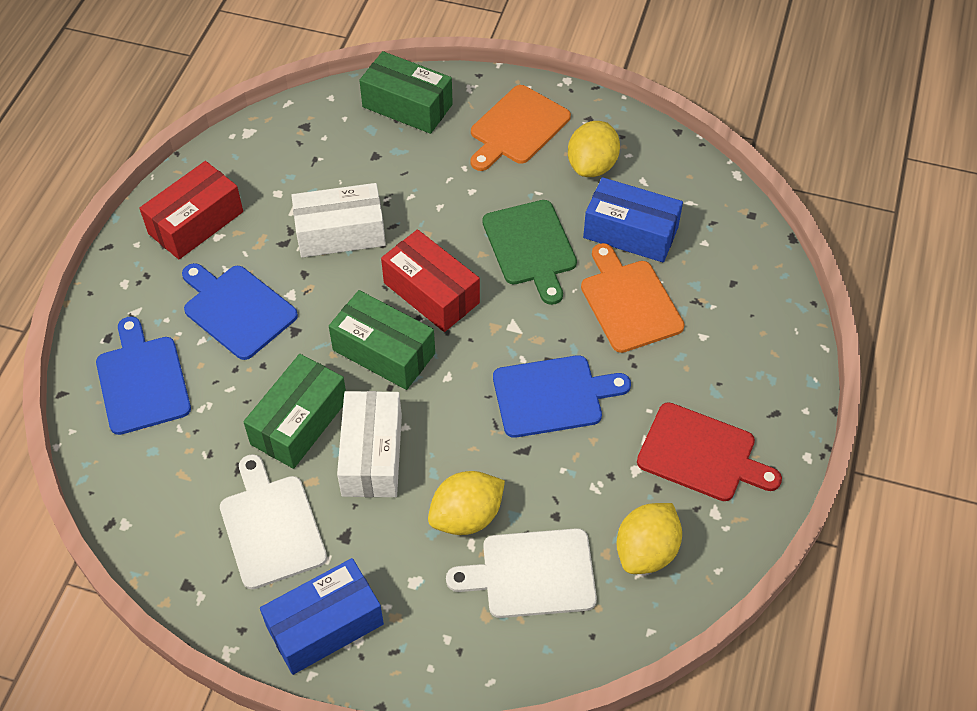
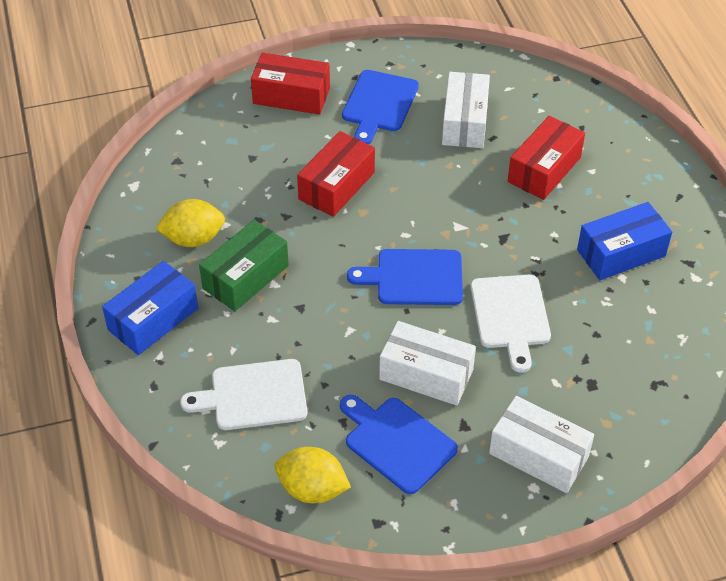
green box: [244,354,346,469] [329,290,435,390] [359,51,453,134] = 3 -> [199,220,289,311] = 1
green cutting board: [482,200,577,305] = 1 -> none = 0
orange cutting board: [470,85,571,171] [581,243,685,353] = 2 -> none = 0
red box: [139,161,243,259] [381,229,480,332] = 2 -> [251,53,330,115] [297,131,375,217] [508,116,585,200] = 3
red cutting board: [637,402,782,501] = 1 -> none = 0
white box: [291,183,386,258] [337,391,402,497] = 2 -> [379,321,476,406] [442,72,490,148] [489,396,594,493] = 3
yellow lemon: [428,471,505,535] [568,121,620,177] [616,503,682,574] = 3 -> [155,199,225,247] [275,447,351,503] = 2

